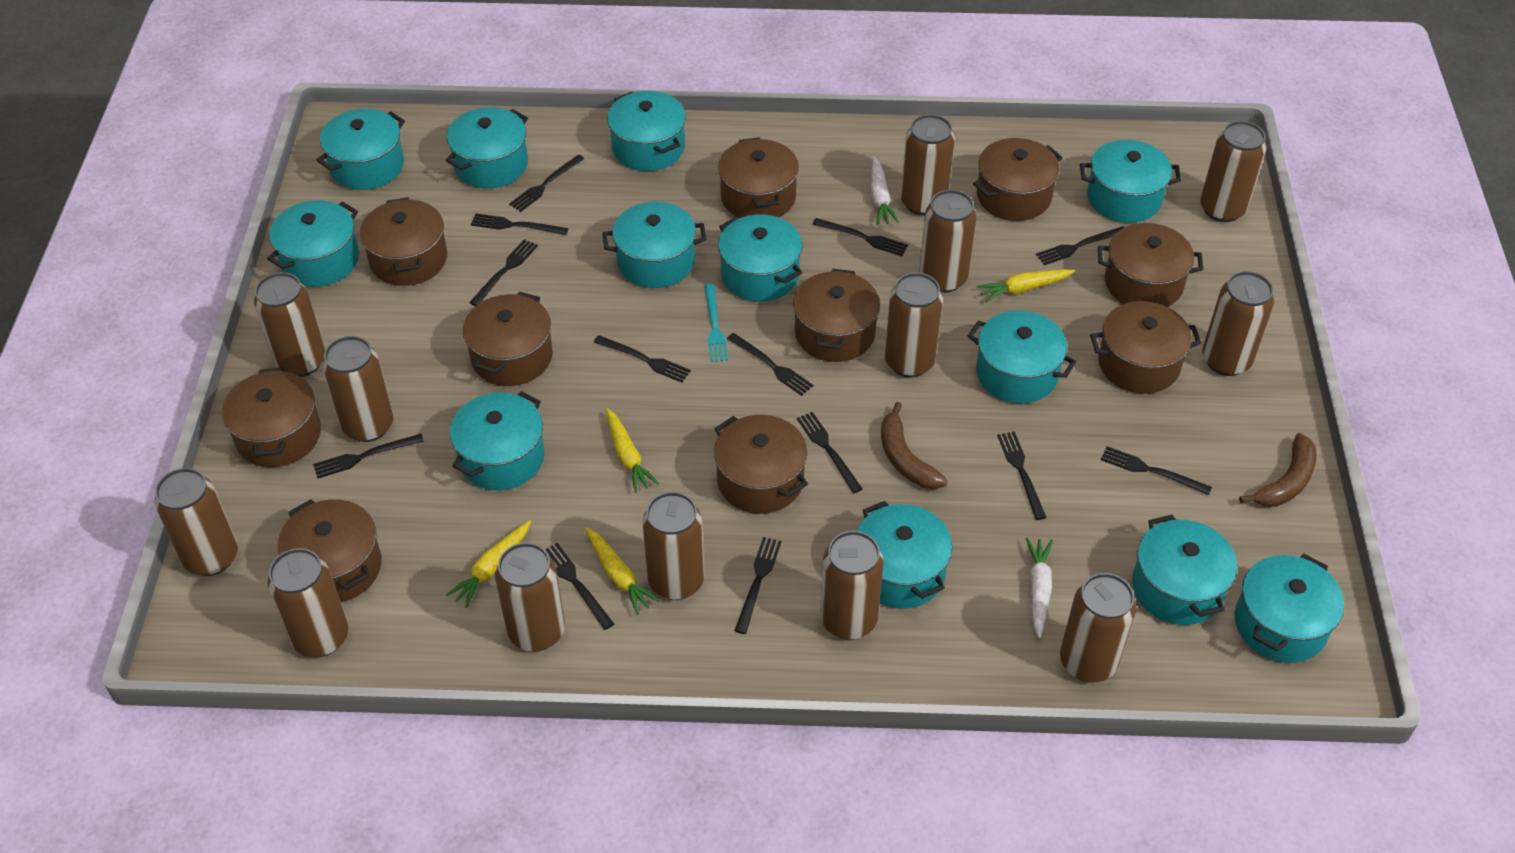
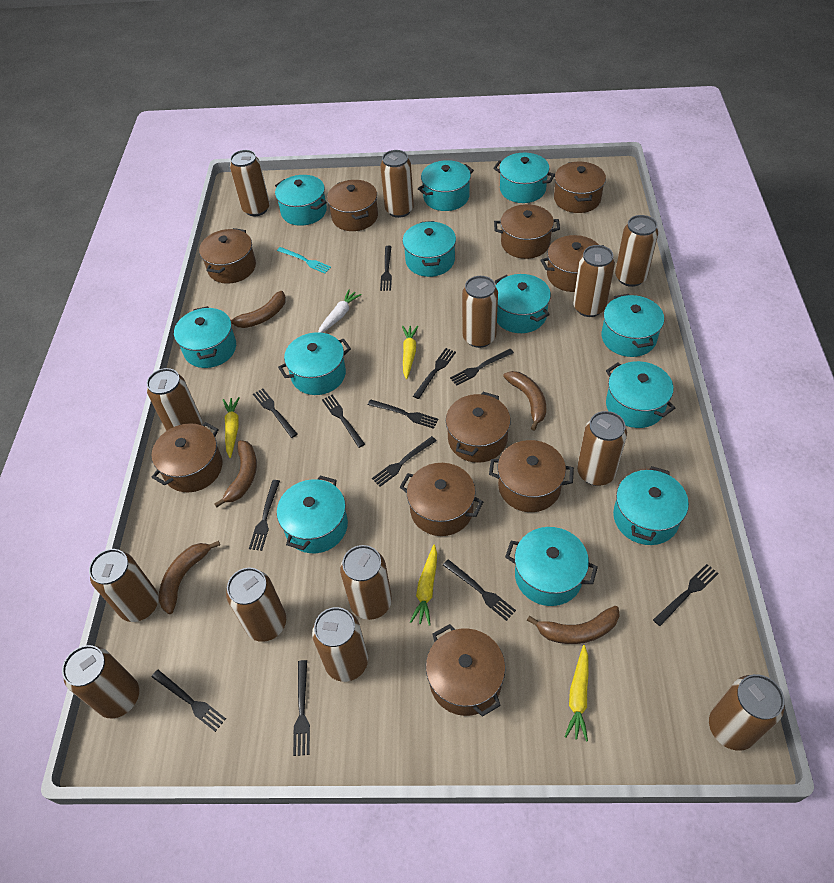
black fork: [313,434,424,479] [469,239,538,306] [471,213,568,235] [509,154,585,212] [546,543,614,630] [594,335,691,383] [727,333,813,396] [735,537,782,634] [797,412,863,493] [813,218,908,256] [997,431,1047,520] [1036,226,1124,265] [1101,446,1212,495] = 13 -> [152,670,226,732] [249,480,280,551] [253,388,297,438] [293,660,310,756] [322,395,365,448] [368,399,439,429] [372,436,436,487] [380,246,392,291] [413,348,456,399] [443,559,516,621] [450,349,514,386] [653,564,719,626] = 12
brown banana: [881,402,948,489] [1239,433,1317,507] = 2 -> [159,541,220,614] [214,440,257,507] [231,291,286,328] [503,371,546,431] [527,606,620,644] = 5
white carrot: [871,156,899,225] [1026,538,1053,638] = 2 -> [318,290,362,333] = 1

